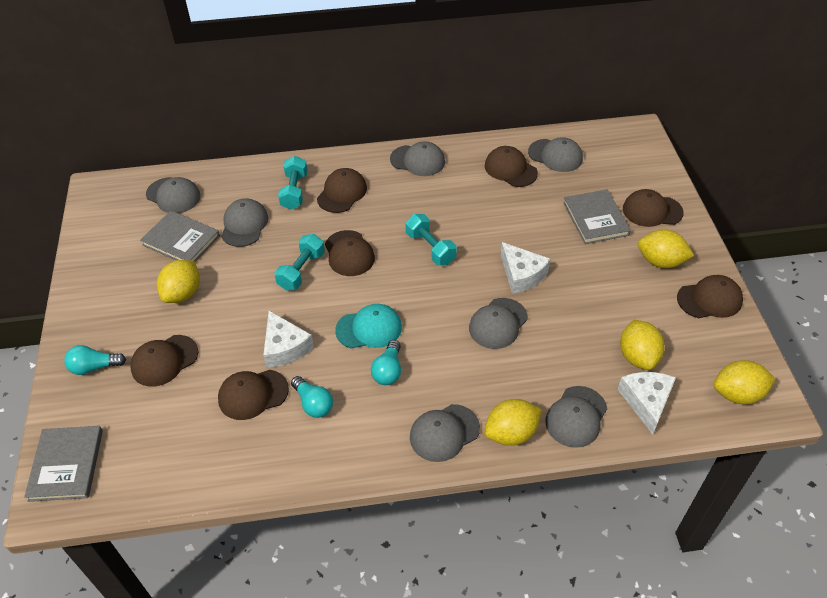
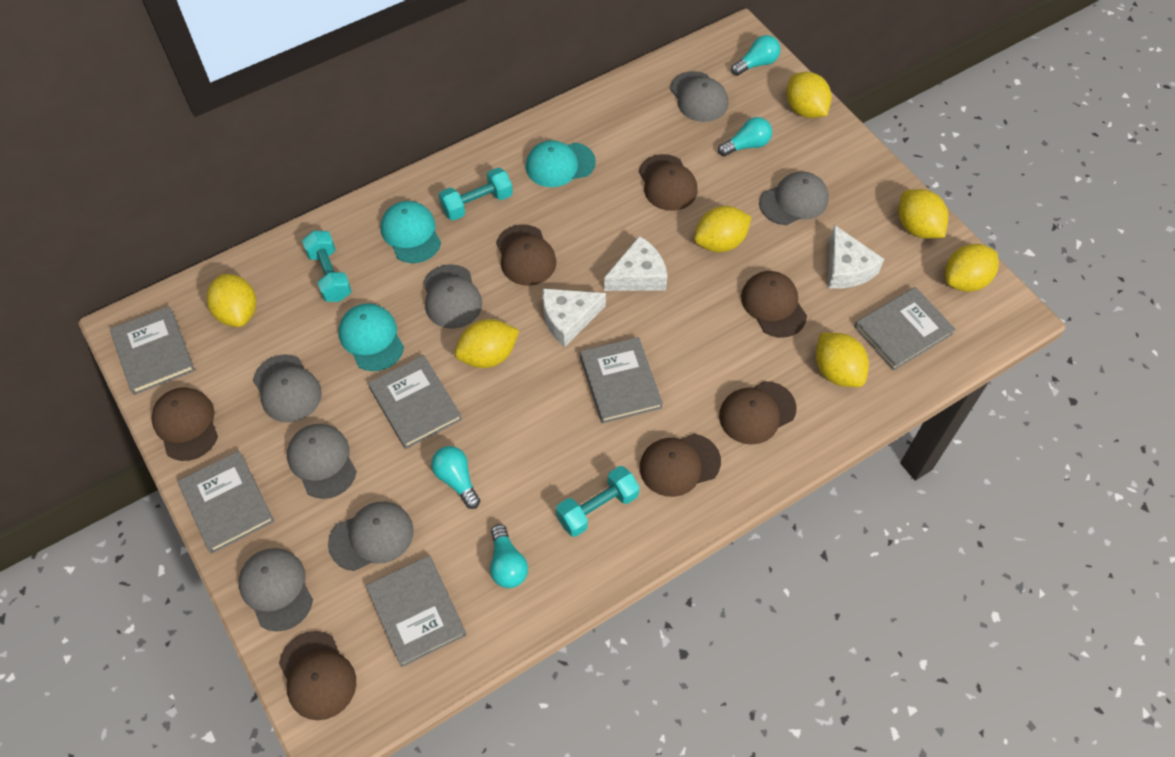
grey book: [24,426,103,502] [140,211,220,262] [563,189,631,244] = 3 -> [110,306,195,395] [178,451,274,553] [366,556,466,667] [368,355,462,449] [580,337,663,423] [854,287,956,371] = 6
turquoise cap: [335,304,402,348] = 1 -> [339,303,404,371] [381,201,441,263] [526,140,596,187] = 3
turquoise light bulb: [64,345,126,375] [291,376,333,418] [371,340,401,385] = 3 -> [431,446,480,509] [490,524,528,588] [718,117,772,156] [731,35,780,76] = 4
yellow lemon: [157,260,200,303] [484,399,542,446] [620,320,665,370] [638,230,694,268] [714,360,776,404] = 5 -> [207,274,256,327] [455,319,520,368] [694,206,752,252] [786,72,832,118] [816,333,869,387] [899,189,949,239] [945,244,999,292] = 7

